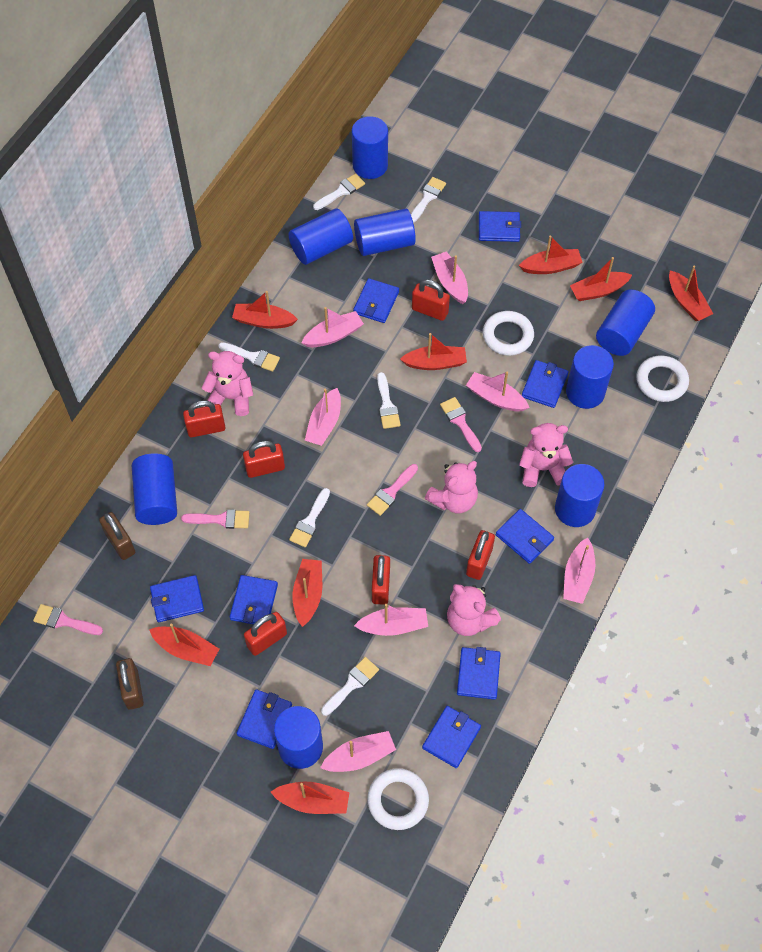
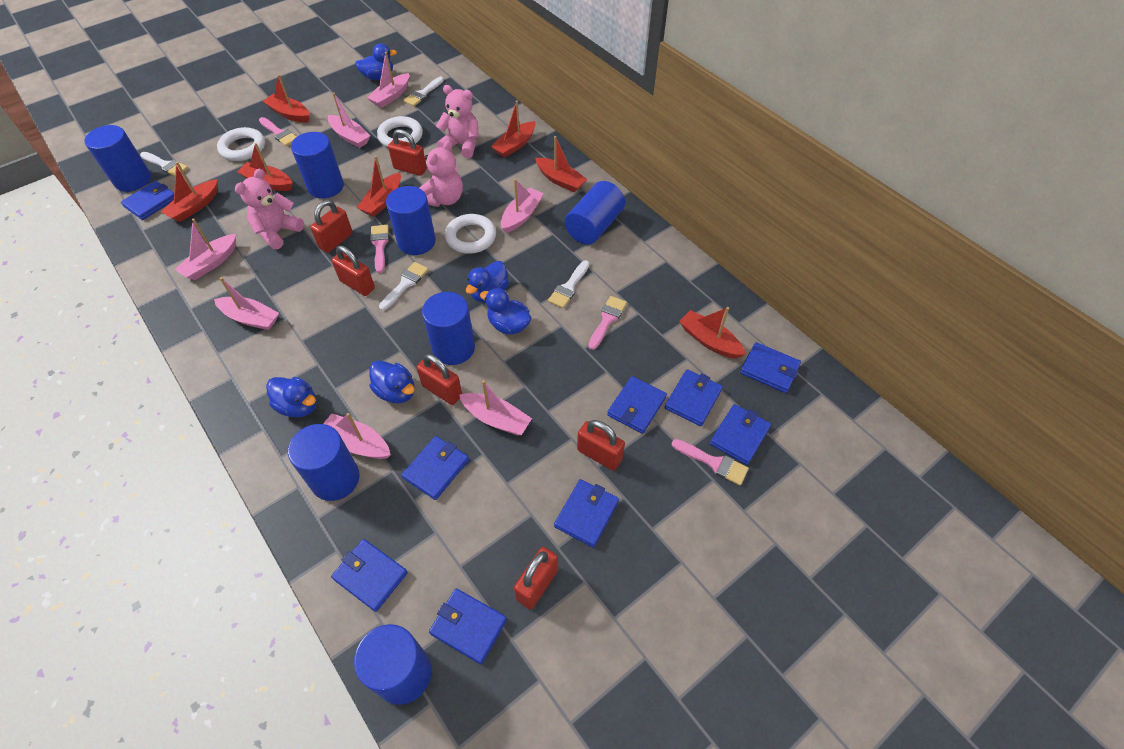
blue cylinder: [132,453,177,525] [274,706,323,769] [289,208,353,265] [352,116,388,179] [354,209,416,256] [555,464,604,527] [566,345,614,409] [596,289,655,356] = 8 -> [84,125,151,192] [288,424,359,501] [291,132,344,199] [354,624,431,705] [386,186,436,255] [422,292,475,365] [565,181,625,245] = 7
blue duck: none = 0 -> [266,377,317,417] [355,43,397,80] [369,360,415,403] [466,261,509,302] [480,288,531,335] = 5
brown padlock: [99,512,135,560] [116,658,144,710] = 2 -> none = 0
pink teddy bear: [202,351,253,416] [425,461,478,513] [447,584,501,636] [519,423,573,487] = 4 -> [235,168,304,249] [419,140,463,207] [436,85,479,158] = 3
red boat: [149,624,219,666] [232,291,298,329] [271,782,350,814] [292,559,322,627] [400,333,467,370] [519,235,583,274] [570,257,632,301] [669,265,713,321] = 8 -> [160,162,218,222] [237,143,292,191] [263,74,309,123] [357,156,401,217] [491,100,536,158] [535,136,587,192] [679,307,746,359] = 7
white brush: [218,342,280,372] [289,488,330,547] [313,174,365,210] [321,657,379,716] [377,372,401,429] [411,177,446,222] = 6 -> [140,152,188,176] [379,262,429,311] [403,77,444,106] [548,260,590,308] = 4

